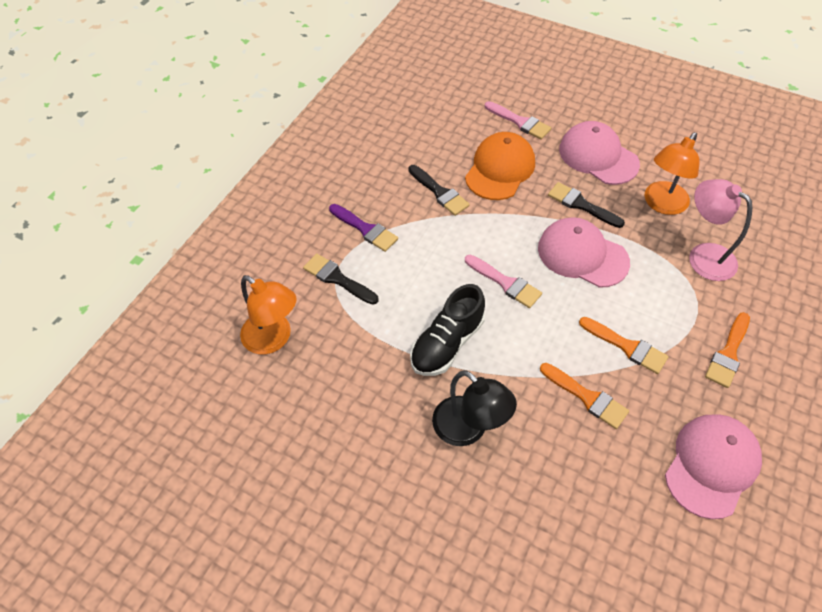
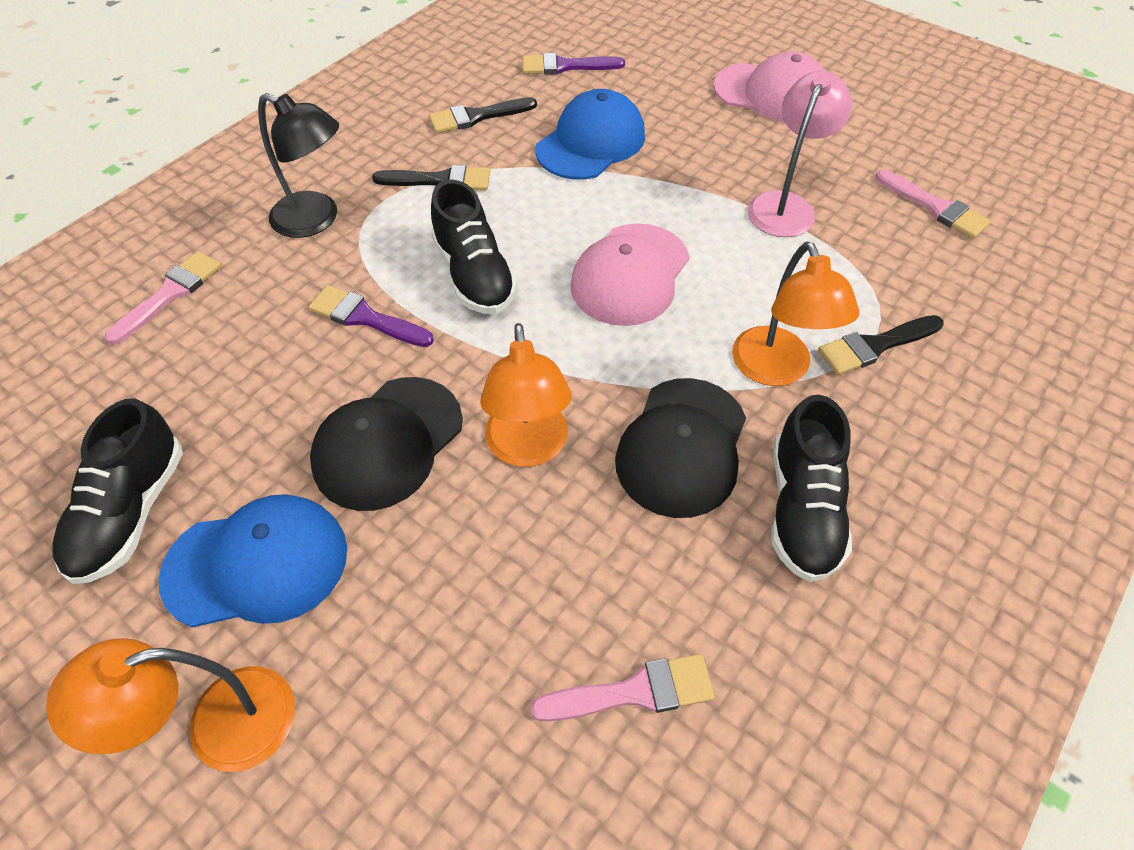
black cap: none = 0 -> [310,377,463,511] [615,378,746,518] = 2
black shoe: [410,284,485,376] = 1 -> [52,398,183,584] [431,180,518,314] [771,395,852,582] = 3
blue cap: none = 0 -> [158,494,347,628] [535,89,645,179] = 2
orange brush: [540,363,629,429] [579,317,669,374] [705,312,750,388] = 3 -> none = 0
orange cap: [465,132,535,200] = 1 -> none = 0
orange lamp: [240,275,297,354] [644,132,700,215] = 2 -> [46,638,295,772] [480,323,572,467] [732,242,860,386] = 3
pink brush: [465,255,542,308] [485,101,551,140] = 2 -> [105,251,222,344] [531,654,715,721] [875,170,991,239] = 3
pink cap: [538,217,630,288] [559,121,640,185] [665,414,762,519] = 3 -> [570,223,689,326] [713,51,825,122] = 2
purple brush: [329,204,398,252] = 1 -> [308,285,434,347] [522,53,625,75] = 2

